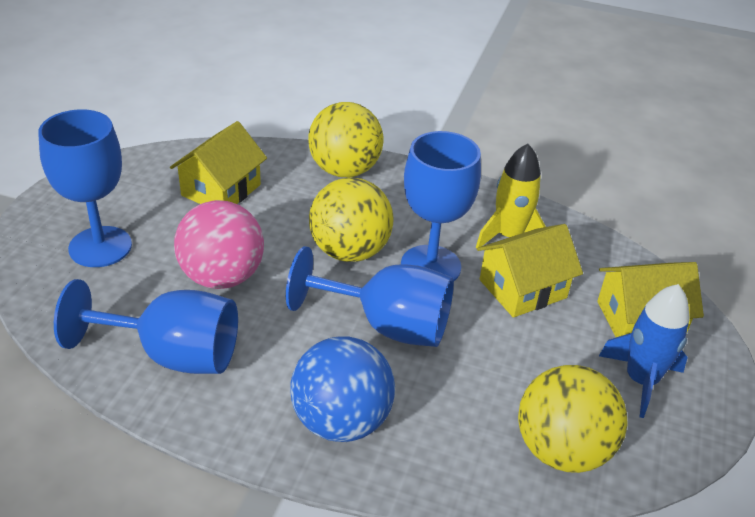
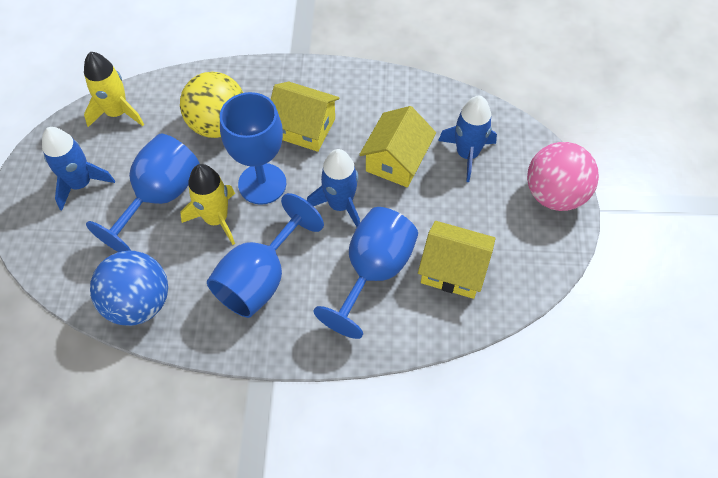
blue rocket: [599,284,689,418] = 1 -> [42,127,115,211] [307,149,360,227] [438,96,497,182] = 3
yellow ball: [308,102,384,177] [309,177,394,262] [518,365,627,473] = 3 -> [180,72,243,138] = 1
yellow rocket: [476,143,546,249] = 1 -> [84,52,144,127] [181,164,235,245] = 2

